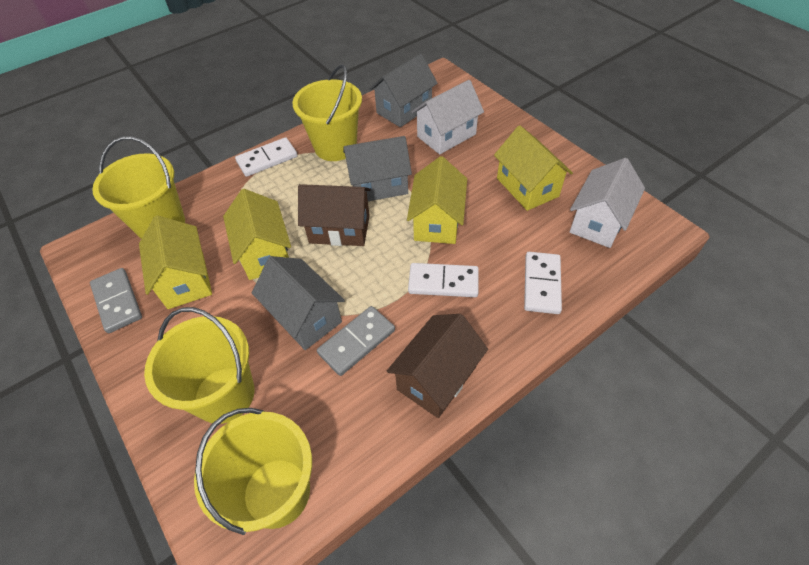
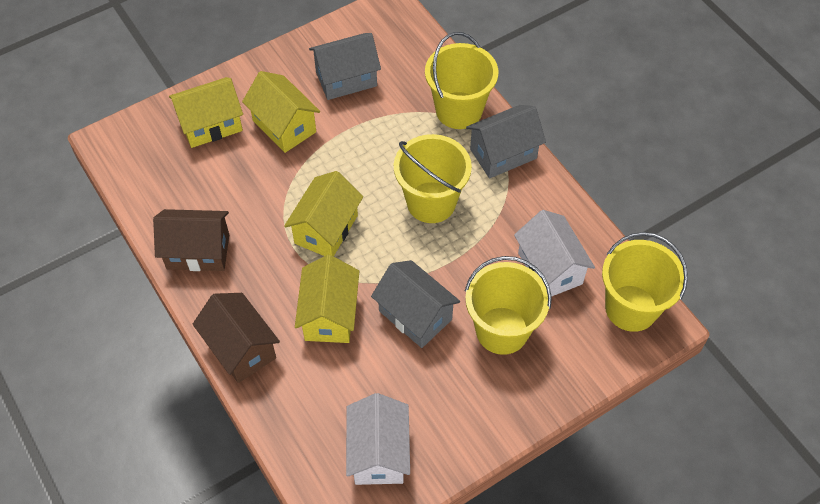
grey domino: [90,268,142,333] [317,306,395,376] = 2 -> none = 0
white domino: [235,137,298,177] [408,263,479,297] [524,252,562,314] = 3 -> none = 0

